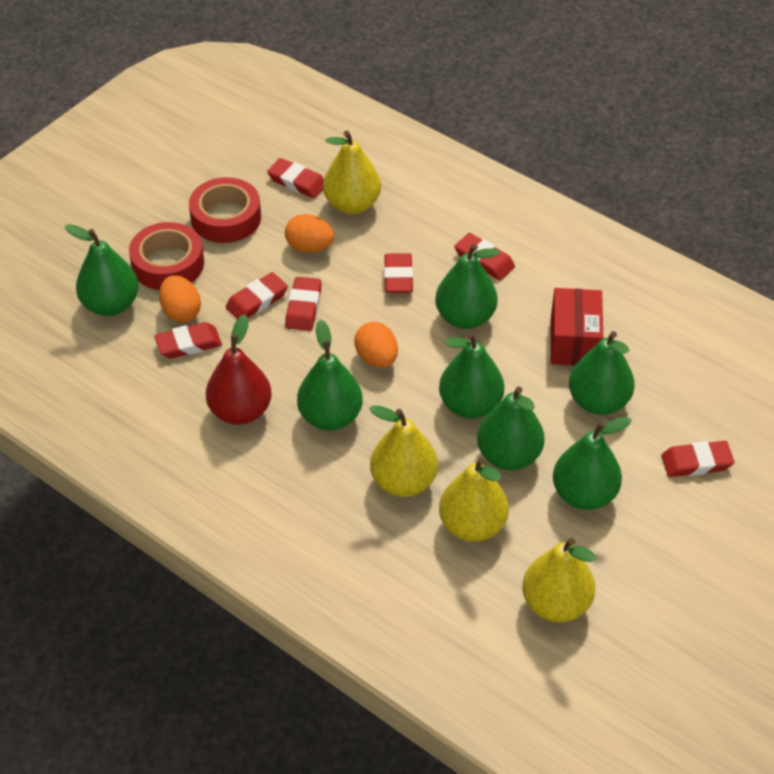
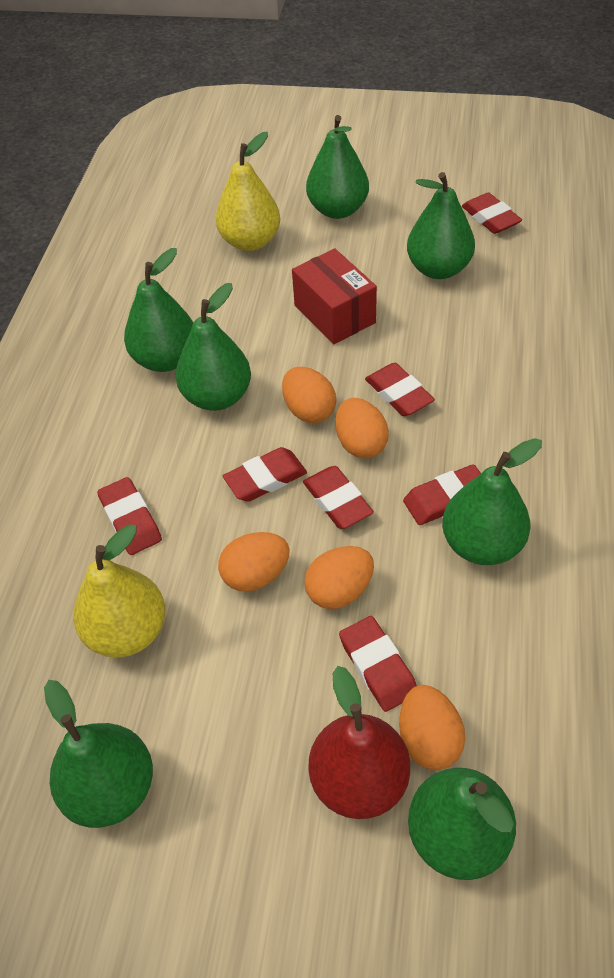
orange egg: [159,275,201,323] [285,214,334,253] [354,322,398,368] = 3 -> [218,532,290,592] [282,367,336,423] [304,546,374,609] [335,398,389,458] [399,685,465,770] = 5
red tape: [129,222,204,290] [189,177,261,243] = 2 -> none = 0
yellow pear: [323,131,381,214] [369,405,438,497] [439,458,509,542] [522,538,596,622] = 4 -> [73,524,165,658] [216,132,280,251] = 2

